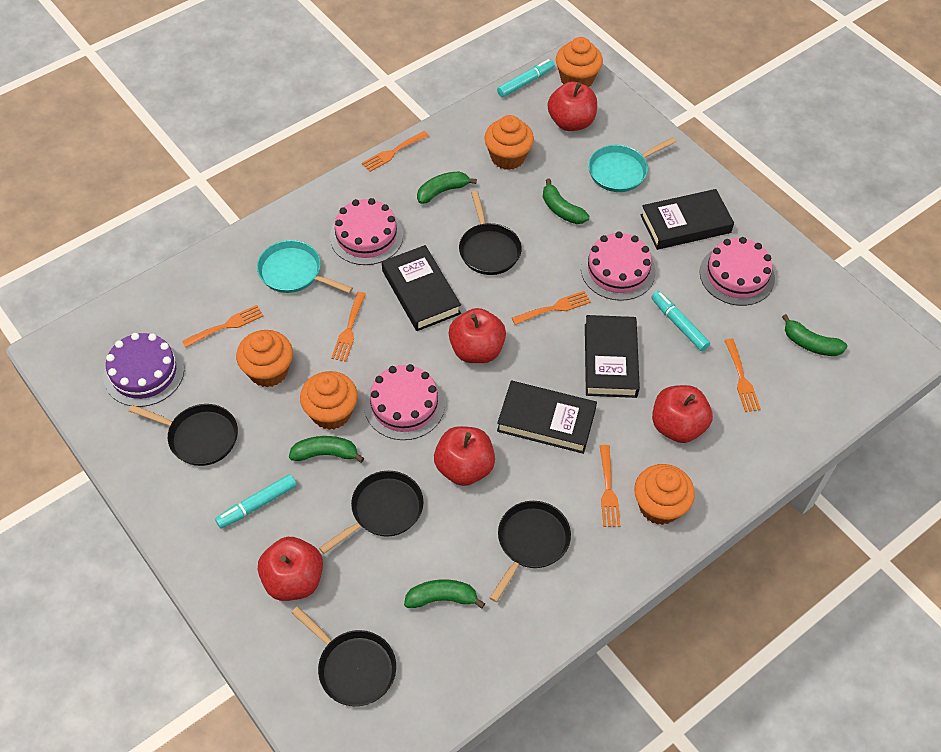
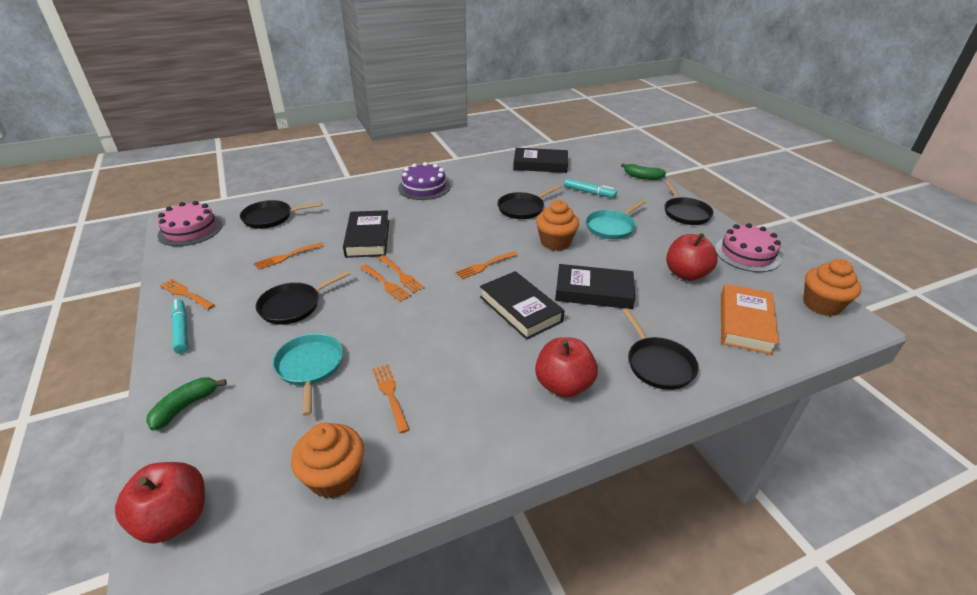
green banana: [289,436,364,463] [404,579,485,609] [417,171,477,204] [543,179,589,224] [782,314,847,356] = 5 -> [146,378,227,431] [621,163,666,180] = 2
orange book: none = 0 -> [721,284,779,355] = 1
orange cupcake: [236,330,293,388] [300,371,358,430] [484,115,534,170] [556,37,603,87] [634,464,695,525] = 5 -> [291,423,364,499] [536,200,579,251] [803,259,861,316] = 3
pink cake: [330,198,403,265] [364,364,445,440] [581,232,656,301] [700,237,775,306] = 4 -> [158,201,222,246] [715,223,781,272] = 2
red apple: [258,537,323,601] [434,426,495,486] [449,308,506,363] [548,82,597,131] [652,385,713,443] = 5 -> [115,462,205,544] [535,337,598,398] [666,233,718,281] = 3
turquoise marker: [215,474,297,529] [497,59,555,97] [651,291,710,351] = 3 -> [171,299,188,354] [564,178,617,198] = 2

